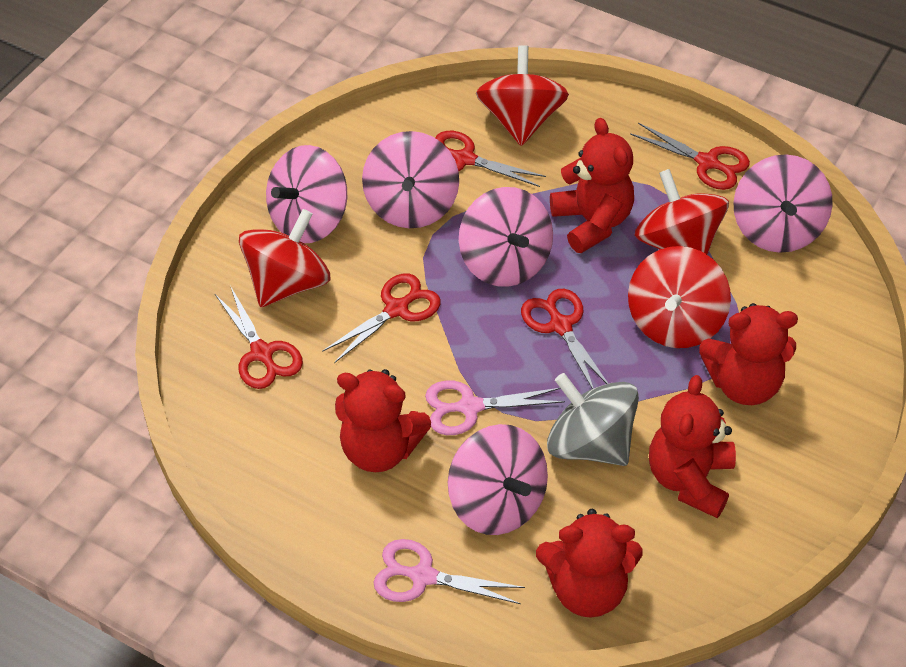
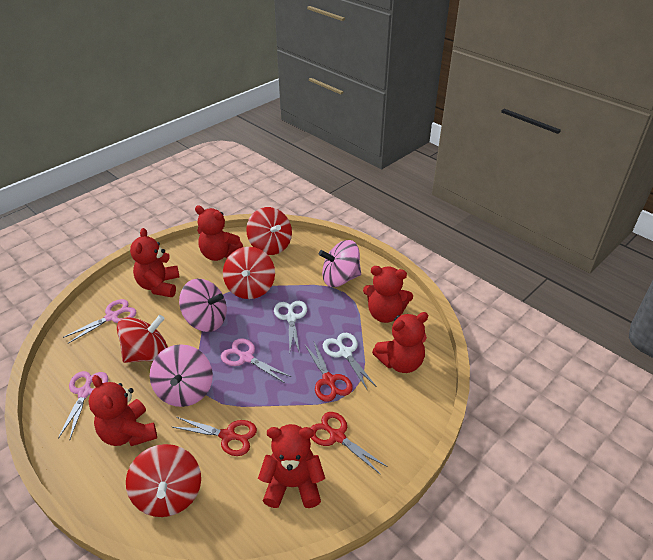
grey spinning top: [547,373,639,466] = 1 -> none = 0
pink scissors: [374,539,525,604] [425,380,565,435] = 2 -> [58,371,108,439] [63,299,137,344] [221,338,291,383] = 3
pink spinning top: [266,145,347,243] [362,131,459,228] [448,424,548,535] [459,187,553,287] [733,154,833,253] = 5 -> [150,344,213,407] [179,279,227,332] [319,240,361,287] = 3
red scissors: [215,287,303,389] [322,274,441,363] [436,131,546,187] [521,289,608,389] [630,123,750,190] = 5 -> [173,417,257,456] [304,342,353,402] [310,412,388,475] = 3
red teddy bear: [335,369,431,472] [536,509,643,617] [550,118,634,253] [649,375,736,518] [699,303,798,405] = 5 -> [88,375,157,446] [130,228,179,297] [195,205,243,261] [258,424,325,508] [363,266,413,323] [372,312,428,373] = 6
white scissors: none = 0 -> [274,301,307,353] [323,333,377,391] = 2

